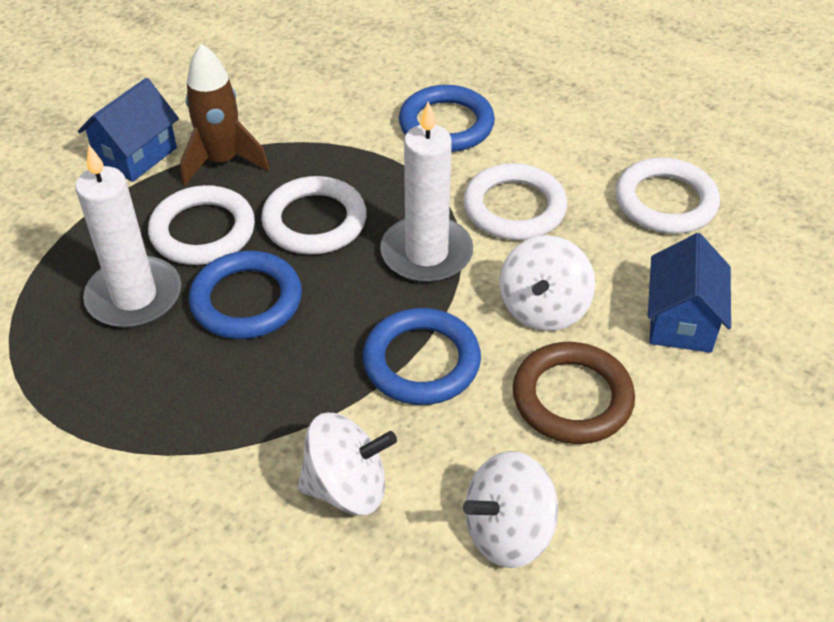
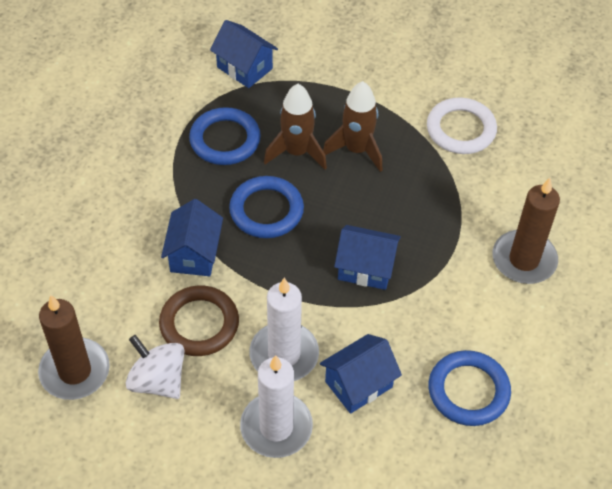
blue house: [78,78,179,182] [648,233,731,353] = 2 -> [161,199,223,276] [210,20,278,88] [320,334,402,414] [334,225,401,290] = 4
brown candle: none = 0 -> [38,295,110,400] [492,178,560,284] = 2
brown rocket: [180,44,270,186] = 1 -> [264,84,327,170] [323,81,382,172] = 2
white ring: [148,185,255,265] [261,176,367,254] [463,163,567,240] [615,158,720,234] = 4 -> [427,98,497,154] = 1
white spinning top: [298,413,397,515] [463,451,558,568] [499,235,595,331] = 3 -> [126,335,184,399] = 1

